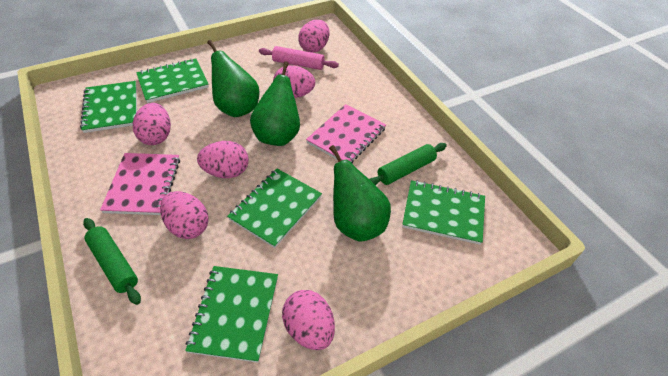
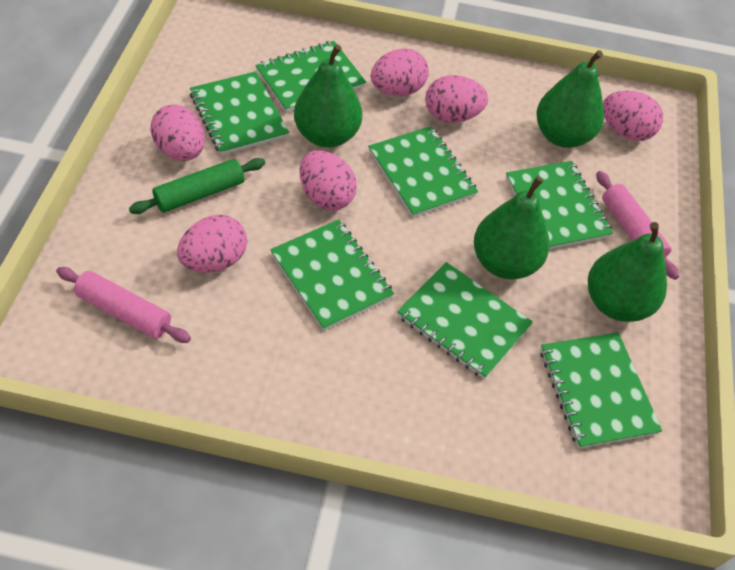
green notebook: [80,81,137,133] [136,58,209,103] [185,266,278,363] [227,169,322,248] [402,180,485,245] = 5 -> [190,71,289,155] [255,41,366,113] [270,220,394,331] [368,126,478,218] [397,262,533,379] [506,161,613,250] [540,332,662,449] = 7
green pear: [207,40,260,117] [250,62,300,146] [329,145,391,242] = 3 -> [294,44,362,148] [474,176,550,280] [536,50,604,148] [588,222,667,322] = 4
green rolling pin: [83,218,141,305] [369,143,447,185] = 2 -> [129,158,265,214] = 1
pink notebook: [100,153,180,215] [306,104,386,163] = 2 -> none = 0
pink rolling pin: [259,46,339,70] = 1 -> [56,267,191,343] [596,171,679,280] = 2

